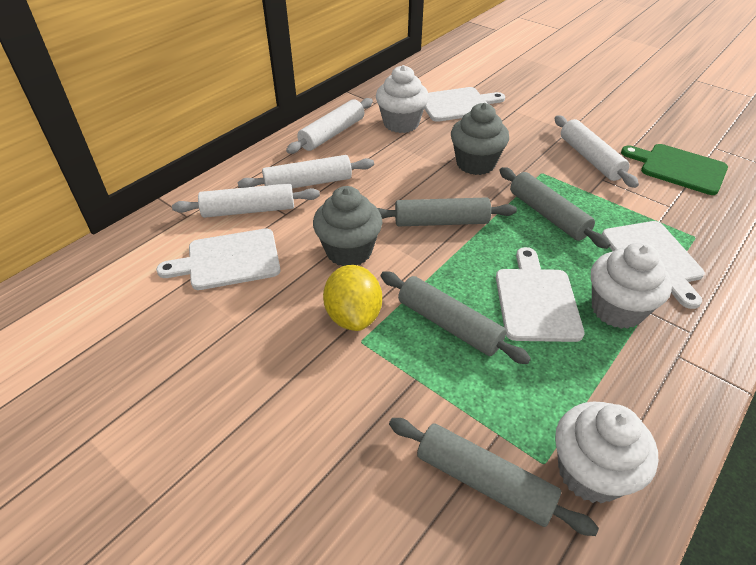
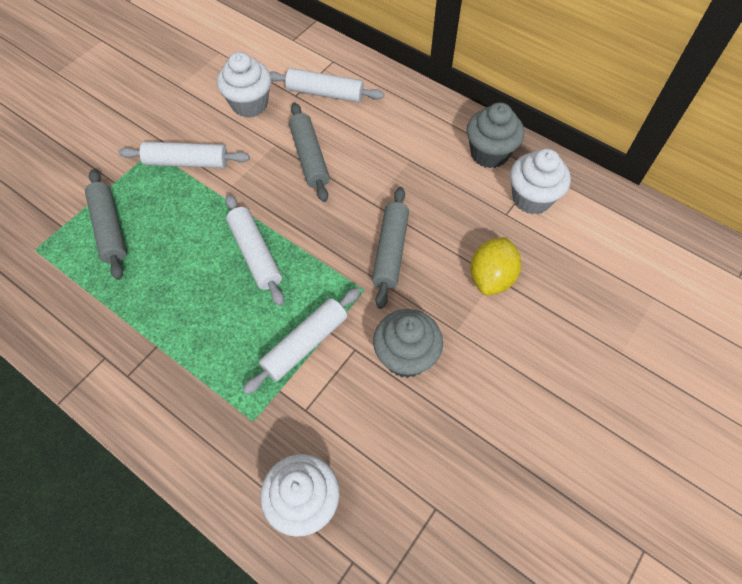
green cutting board: [621,144,728,195] = 1 -> none = 0
grey rolling pin: [378,197,517,226] [381,271,531,364] [389,418,599,536] [499,167,611,249] = 4 -> [85,169,127,280] [289,103,330,202] [372,187,409,309] = 3
white cutting board: [156,229,280,290] [424,87,505,122] [496,247,585,342] [602,221,705,309] = 4 -> none = 0

